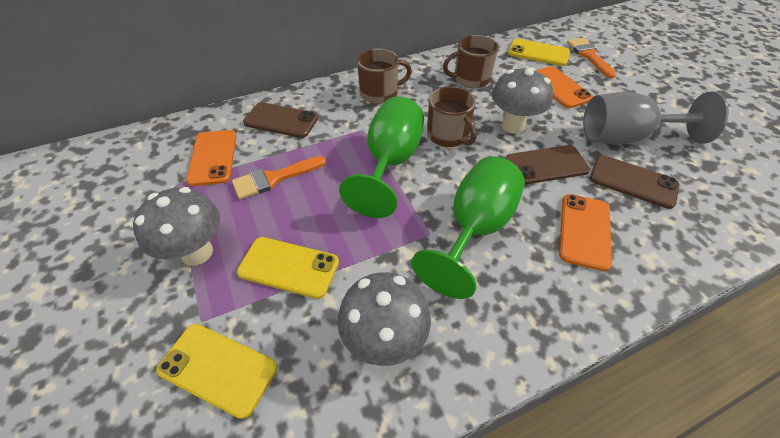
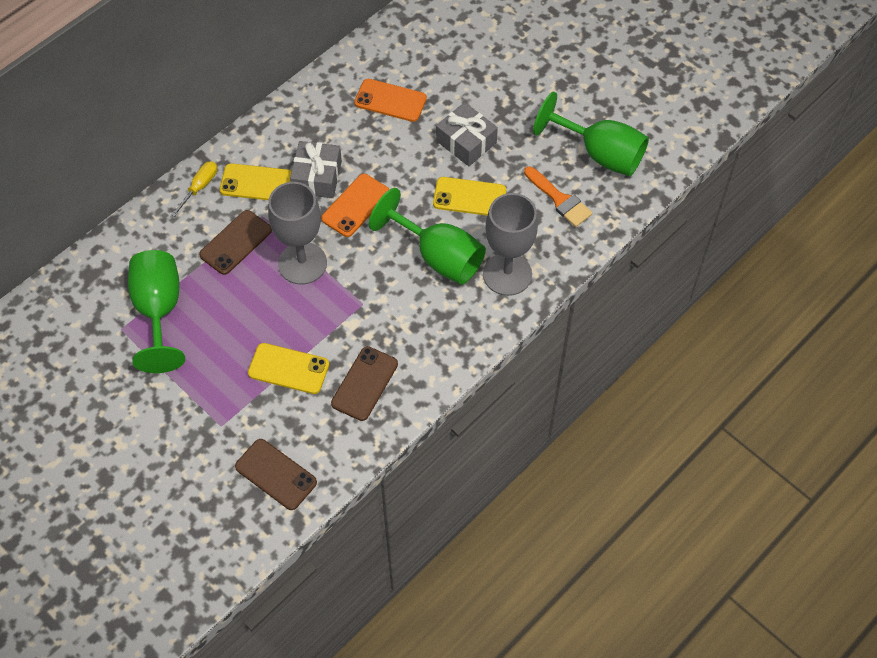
brown mug: [357,48,412,104] [427,86,477,147] [443,35,498,88] = 3 -> none = 0
green goblet: [339,96,424,218] [411,157,525,299] = 2 -> [128,250,185,373] [369,188,486,285] [533,91,649,176] = 3
grey gift: none = 0 -> [290,141,342,198] [436,102,498,166] = 2
grey goblet: [583,92,729,144] = 1 -> [268,182,327,285] [483,193,538,296] = 2
grey mushroom: [133,187,220,266] [337,272,431,366] [492,67,553,134] = 3 -> none = 0
orange brush: [232,156,326,199] [567,38,616,78] = 2 -> [524,166,592,227] = 1
orange phone: [186,130,236,186] [536,66,593,108] [559,194,612,271] = 3 -> [321,174,389,237] [354,79,427,122] = 2
yellow screwdriver: none = 0 -> [171,161,217,217] = 1

